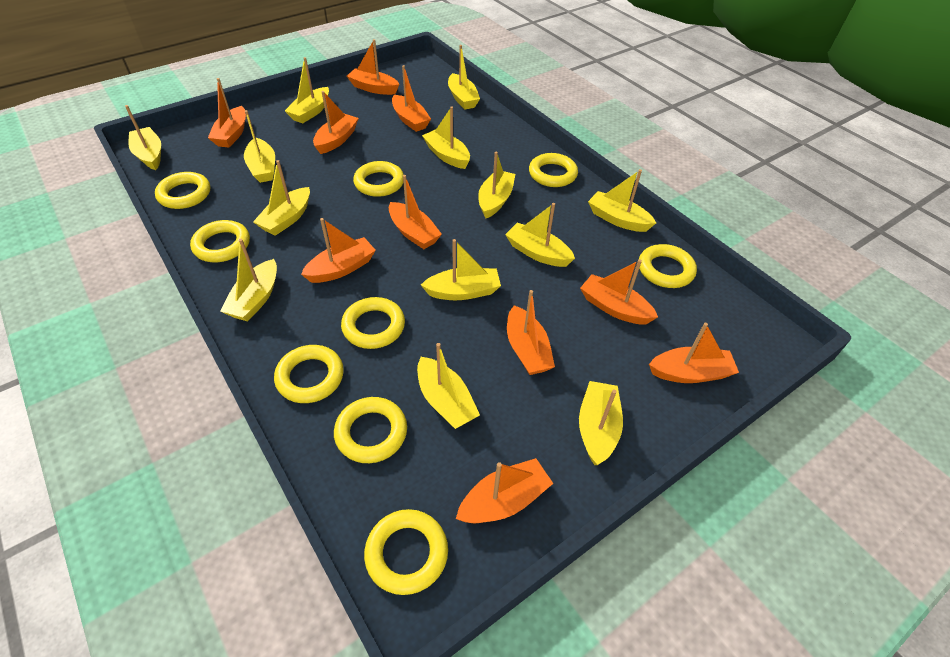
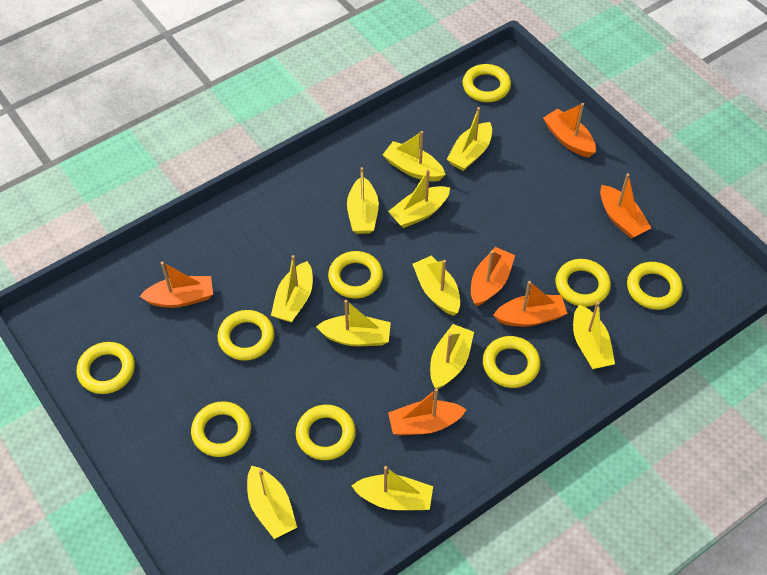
orange boat: [208,78,246,148] [301,218,376,283] [313,91,359,154] [347,39,399,95] [389,175,442,249] [392,65,431,132] [456,458,554,523] [507,290,555,375] [580,259,658,324] [649,323,739,383] = 10 -> [140,261,213,308] [388,388,467,436] [471,247,515,306] [493,281,567,327] [543,103,596,158] [600,173,651,239] = 6
yellow boat: [125,105,161,170] [220,239,277,321] [244,110,275,183] [253,160,310,236] [285,57,329,123] [417,343,480,429] [421,239,501,300] [422,106,470,169] [448,45,480,109] [478,152,515,218] [505,203,575,267] [579,381,623,465] [588,169,656,232] = 13 -> [247,466,297,539] [271,255,313,323] [316,300,391,346] [347,167,379,234] [351,466,433,510] [383,131,446,182] [388,169,450,228] [413,255,460,316] [430,324,474,389] [447,107,492,171] [573,301,615,369] = 11

